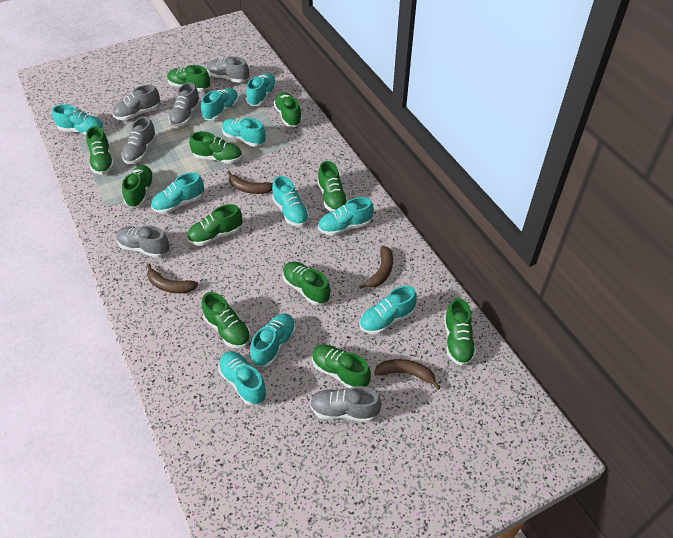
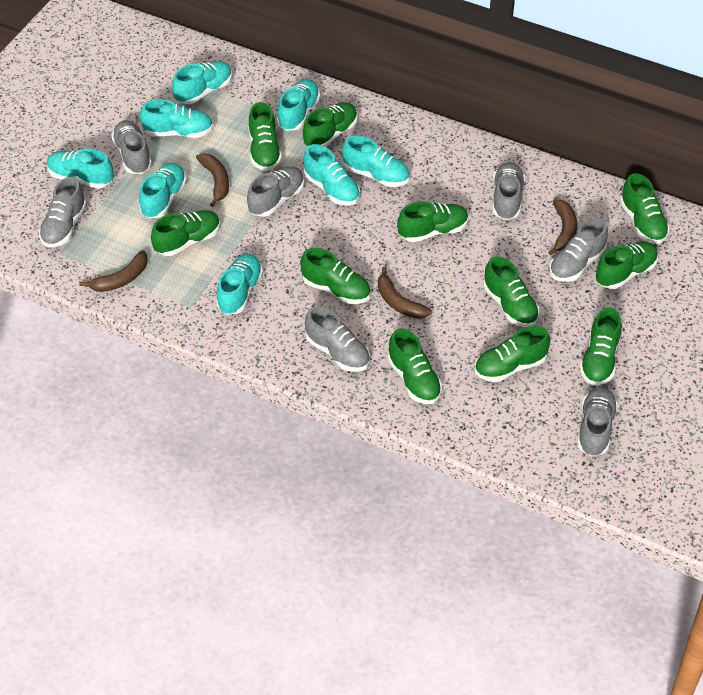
grey shoe: [112,85,160,120] [116,225,170,258] [121,116,157,164] [168,82,201,127] [207,56,249,83] [310,386,381,422] = 6 -> [39,177,87,247] [111,120,152,174] [247,166,304,217] [305,306,370,372] [492,162,525,220] [549,218,608,282] [577,387,618,456] = 7
turquoise shoe: [52,104,104,135] [151,172,204,214] [201,88,239,120] [218,352,267,405] [222,118,266,147] [246,73,277,106] [250,313,296,366] [272,176,309,227] [318,197,374,236] [359,286,417,335] = 10 -> [47,148,114,189] [139,163,187,218] [140,99,213,138] [172,61,232,104] [216,254,263,315] [277,79,320,131] [303,144,360,206] [342,136,410,187] = 8

